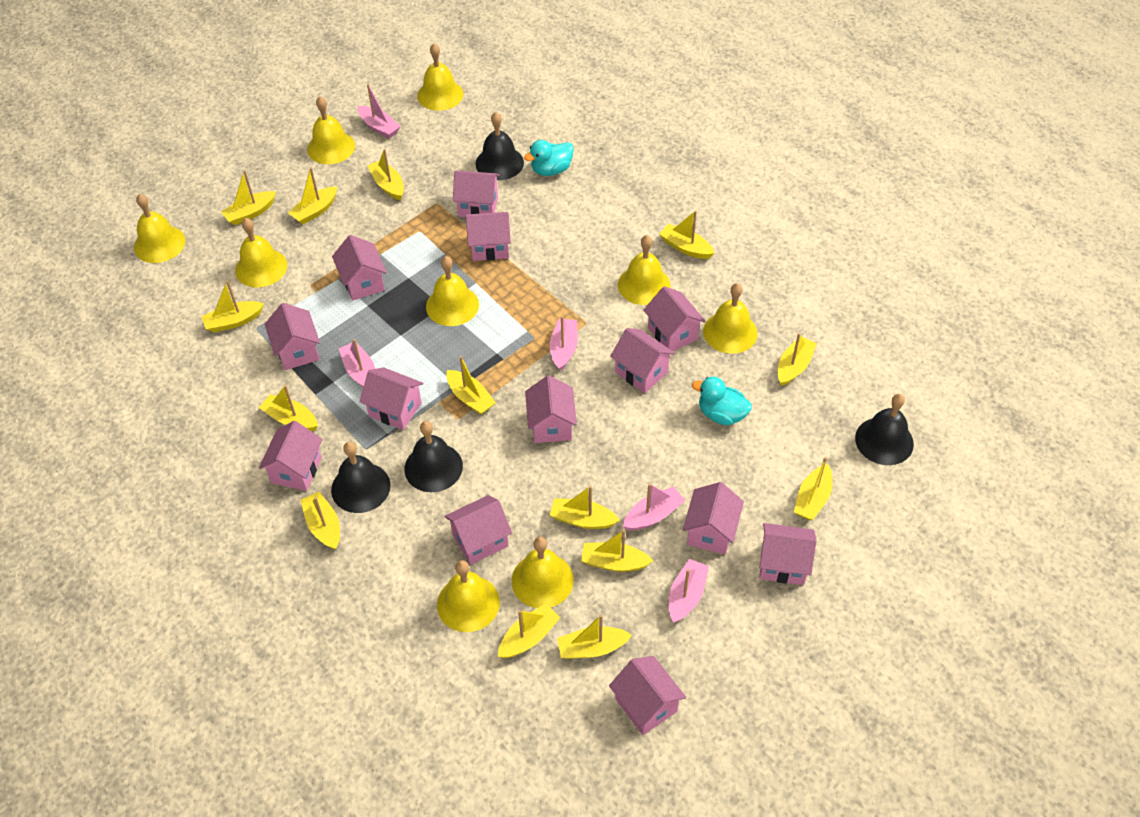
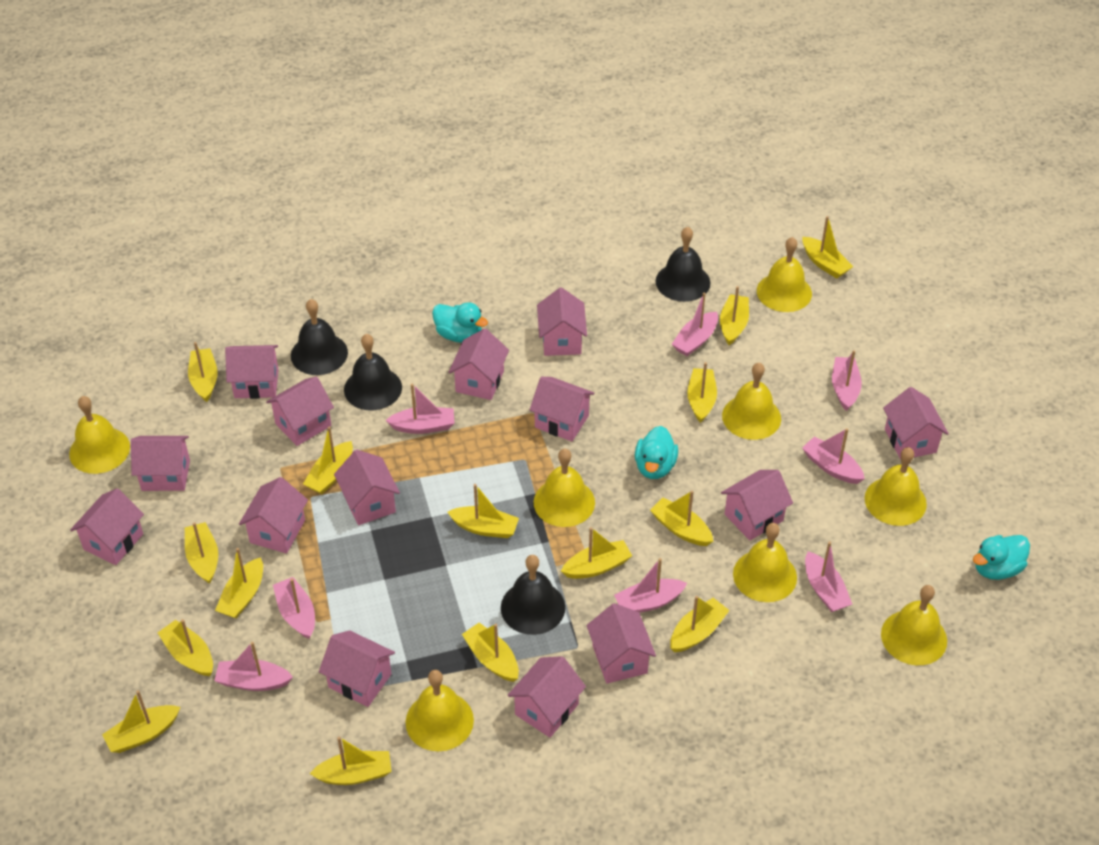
pink boat: [339,339,375,387] [358,84,401,138] [550,316,578,371] [623,483,685,531] [669,559,709,623] = 5 -> [214,642,293,691] [273,577,315,639] [386,384,454,434] [614,558,687,613] [672,292,718,356] [802,428,865,484] [805,541,852,612] [832,350,862,411] = 8
pink house: [259,421,323,491] [265,303,320,370] [332,235,387,300] [359,368,423,430] [445,495,512,565] [453,170,500,217] [466,212,511,261] [525,375,577,443] [609,656,686,735] [610,328,675,393] [644,286,706,351] [683,482,744,554] [760,523,817,585] = 13 -> [70,488,144,565] [131,436,190,491] [225,345,279,399] [239,477,308,554] [266,376,334,446] [319,630,395,707] [334,450,400,525] [448,329,509,400] [507,656,586,737] [530,377,594,441] [537,287,587,356] [586,603,656,684] [721,470,793,541] [883,387,949,460] = 14
turquoise duck: [524,140,574,176] [692,377,752,425] = 2 -> [432,302,488,343] [635,426,678,479] [973,535,1030,580] = 3
yellow bell: [134,194,186,263] [235,218,287,287] [307,96,355,164] [417,43,463,111] [426,256,479,326] [437,560,500,632] [512,537,574,608] [618,235,671,305] [703,283,758,354] = 9 -> [69,396,130,474] [405,670,474,751] [534,449,595,527] [722,363,781,440] [733,523,797,602] [757,237,812,312] [865,447,927,526] [881,585,947,665] = 8
yellow boat: [201,280,264,332] [221,170,276,225] [259,385,318,431] [288,167,337,224] [301,492,340,550] [368,149,404,201] [446,356,496,415] [498,603,561,658] [550,486,620,529] [557,614,632,659] [581,529,653,572] [660,210,715,259] [778,333,817,386] [794,457,833,520] = 14 -> [102,690,180,753] [157,619,213,676] [185,522,218,584] [188,342,218,402] [215,548,263,618] [303,427,353,494] [310,737,392,785] [448,484,519,538] [462,623,519,682] [561,527,632,579] [650,491,713,546] [670,596,730,652] [687,362,717,423] [720,286,749,345] [803,216,853,278] = 15

